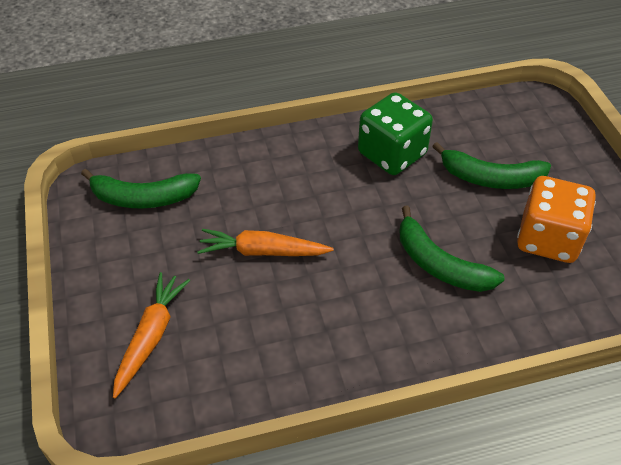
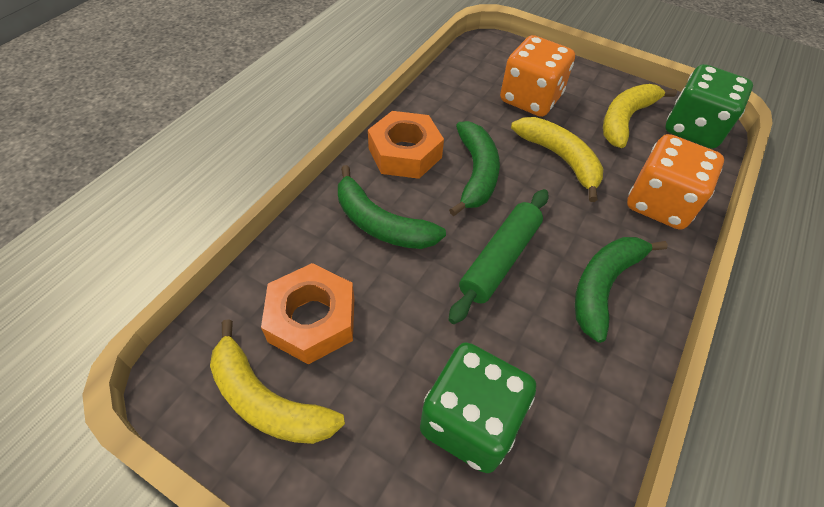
green dice: [358,92,433,175] = 1 -> [420,342,536,473] [665,64,753,149] = 2
green rolling pin: none = 0 -> [448,189,549,324] = 1
orange carrot: [113,272,190,399] [197,229,333,256] = 2 -> none = 0
orange dice: [517,176,596,263] = 1 -> [500,35,575,117] [627,134,724,230] = 2
orange nut: none = 0 -> [261,263,354,365] [368,111,444,179] = 2
yellow banana: none = 0 -> [210,319,345,444] [511,117,603,202] [603,84,677,148] = 3

